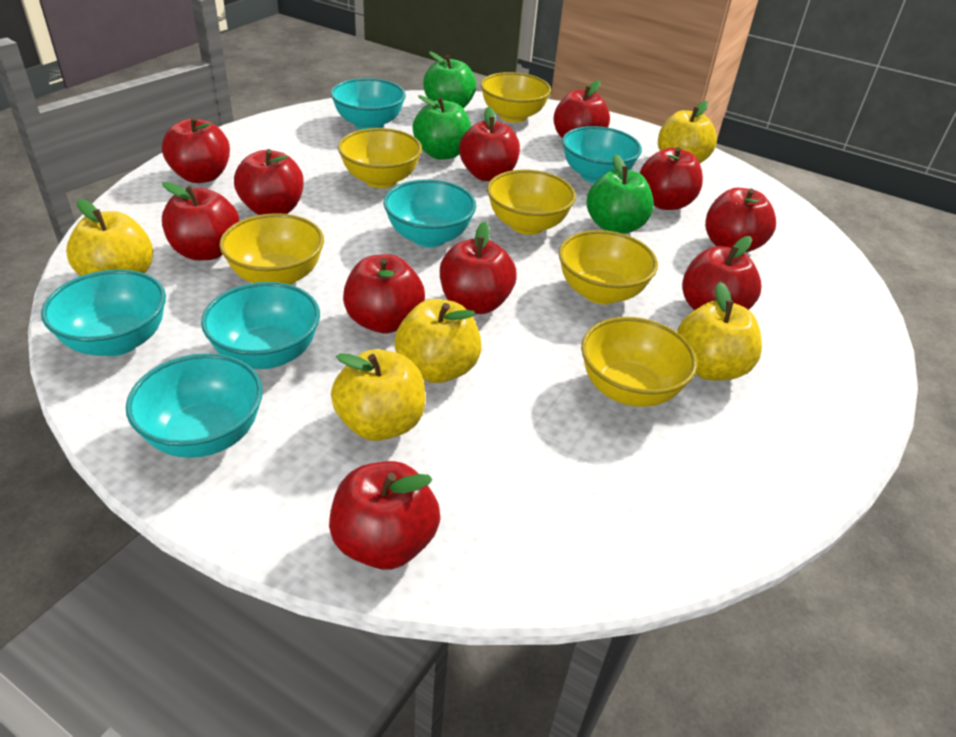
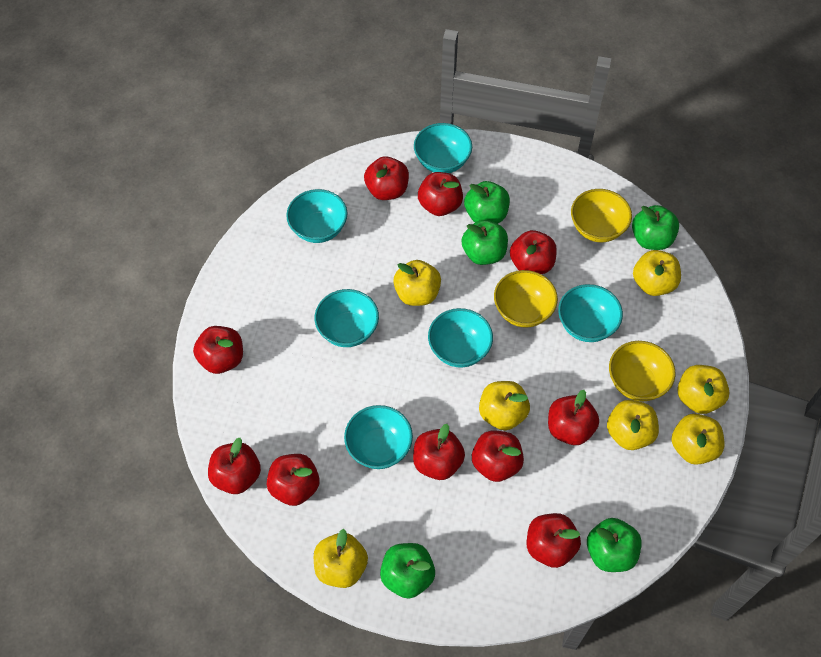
green apple: [413,95,471,160] [423,51,476,108] [586,154,654,234] = 3 -> [380,543,435,598] [461,220,508,265] [464,181,510,224] [587,518,642,572] [632,205,679,250] = 5
red apple: [162,117,230,183] [162,182,239,260] [234,149,304,215] [329,461,440,570] [343,254,425,333] [440,222,517,314] [459,107,520,181] [553,80,610,139] [640,147,703,210] [682,236,761,310] [705,188,776,253] = 11 -> [193,326,243,374] [208,438,261,494] [267,454,320,506] [364,156,409,200] [413,424,465,480] [418,172,463,216] [472,431,524,482] [510,230,557,274] [527,513,581,568] [548,390,599,445] = 10
yellow apple: [66,199,153,276] [331,349,426,441] [394,299,482,383] [658,101,717,163] [677,282,762,381] = 5 -> [314,529,368,588] [393,260,441,306] [479,381,530,430] [607,400,659,450] [633,250,681,296] [672,414,725,465] [677,365,730,414] = 7
yellow bowl: [219,213,324,285] [338,128,422,188] [481,72,551,123] [487,170,576,235] [558,230,658,304] [581,317,697,407] = 6 -> [494,270,558,328] [571,189,632,242] [609,341,676,401] = 3

